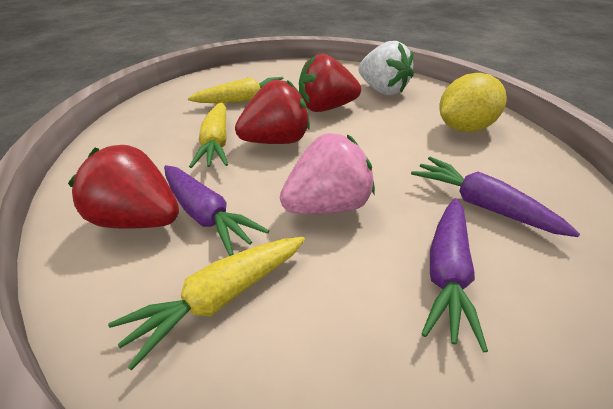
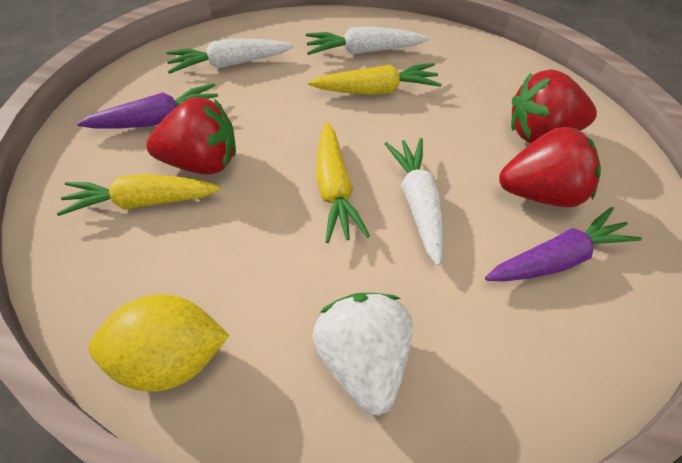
pink strawberry: [280,133,375,214] = 1 -> none = 0
purple carrot: [164,165,269,256] [411,157,580,237] [421,198,488,352] = 3 -> [77,83,221,129] [485,207,642,282] = 2
white carrot: none = 0 -> [166,39,293,74] [306,26,429,55] [384,138,443,266] = 3

